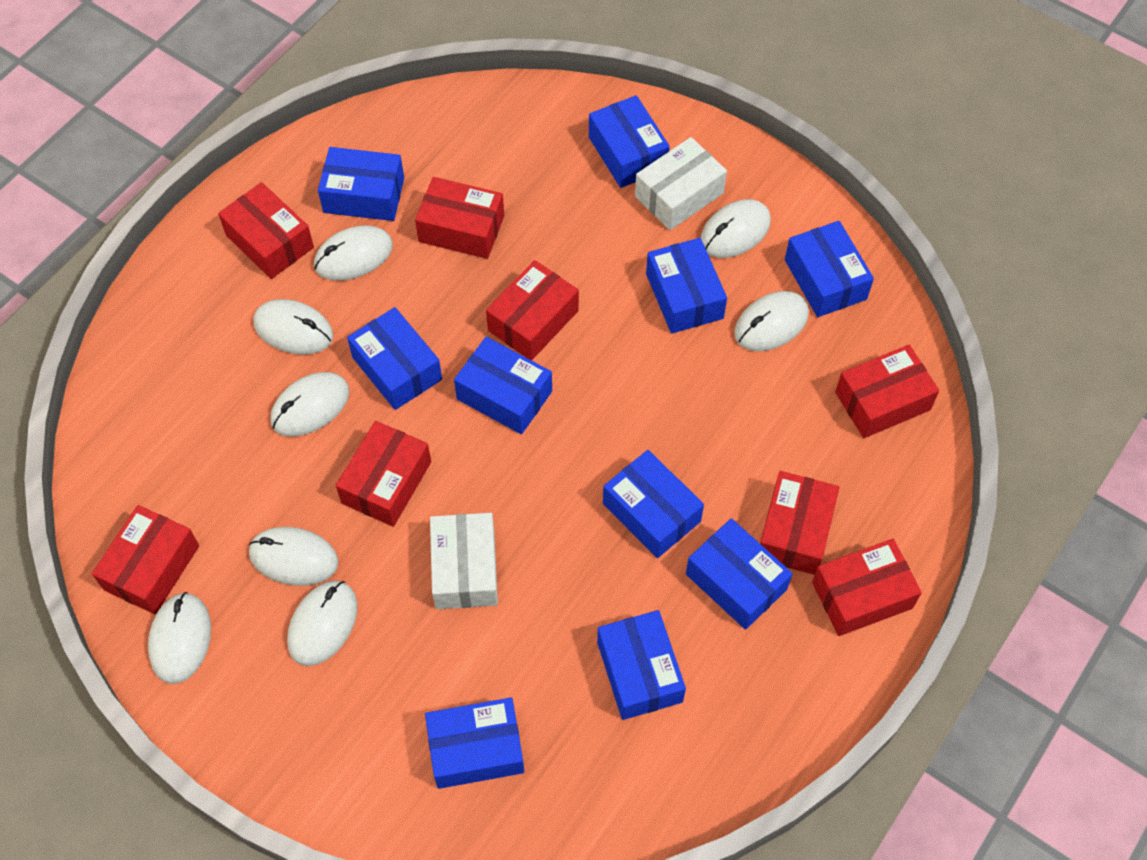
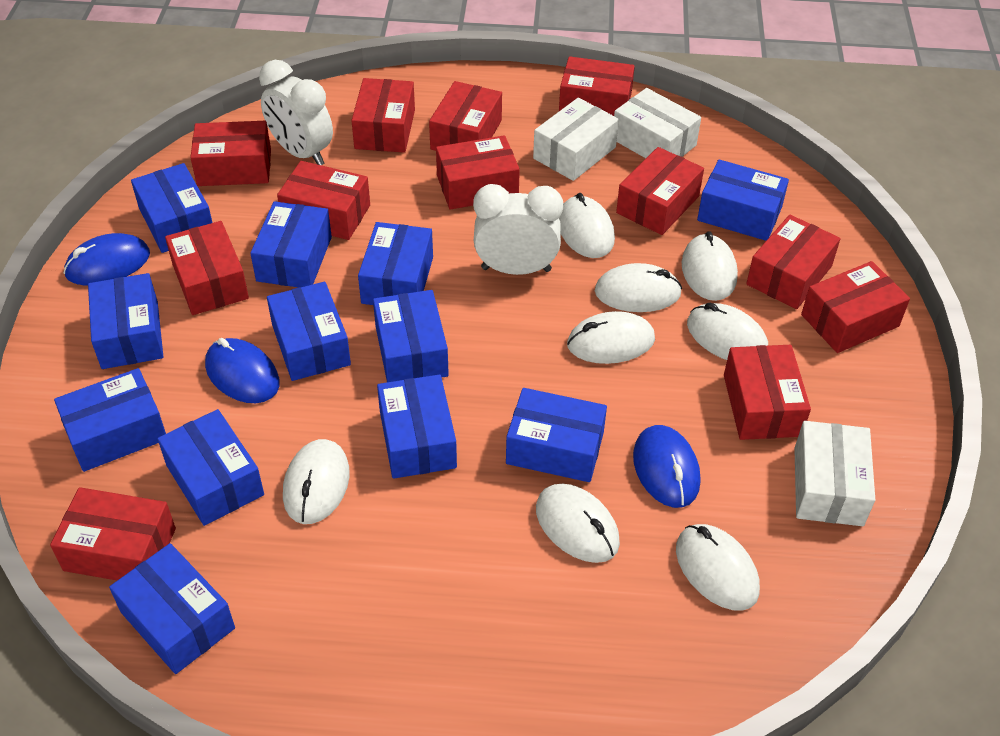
blue box: [318,147,404,221] [347,307,442,410] [425,698,524,789] [454,337,552,434] [589,95,670,188] [597,610,686,720] [603,450,704,558] [646,238,727,333] [686,518,792,629] [785,221,874,317] = 10 -> [54,368,166,472] [88,273,163,369] [109,543,235,674] [131,163,212,253] [157,409,264,526] [250,201,332,287] [267,282,351,381] [358,222,433,305] [373,290,449,382] [377,374,457,479] [506,388,607,482] [697,159,789,241] = 12
blue mouse: none = 0 -> [64,233,150,286] [205,338,280,403] [633,425,700,508] = 3
red box: [92,505,199,614] [218,182,314,279] [336,421,431,527] [415,177,504,259] [486,260,579,361] [760,471,839,575] [812,539,922,636] [835,345,939,438] = 8 -> [50,487,176,580] [165,221,249,315] [190,121,271,186] [277,161,370,240] [351,78,415,153] [429,81,502,151] [436,135,520,210] [559,56,635,116] [616,147,704,235] [724,345,811,440] [746,215,841,309] [801,261,910,353] = 12
white box: [430,513,498,609] [635,137,727,230] = 2 -> [533,98,619,181] [614,88,701,158] [794,421,875,526] = 3
white clock: none = 0 -> [259,60,333,165] [473,184,563,275] = 2

